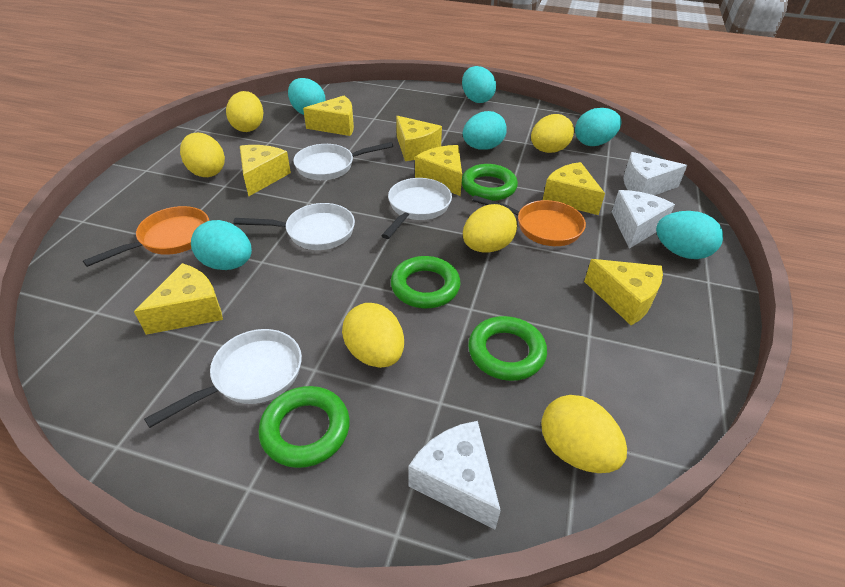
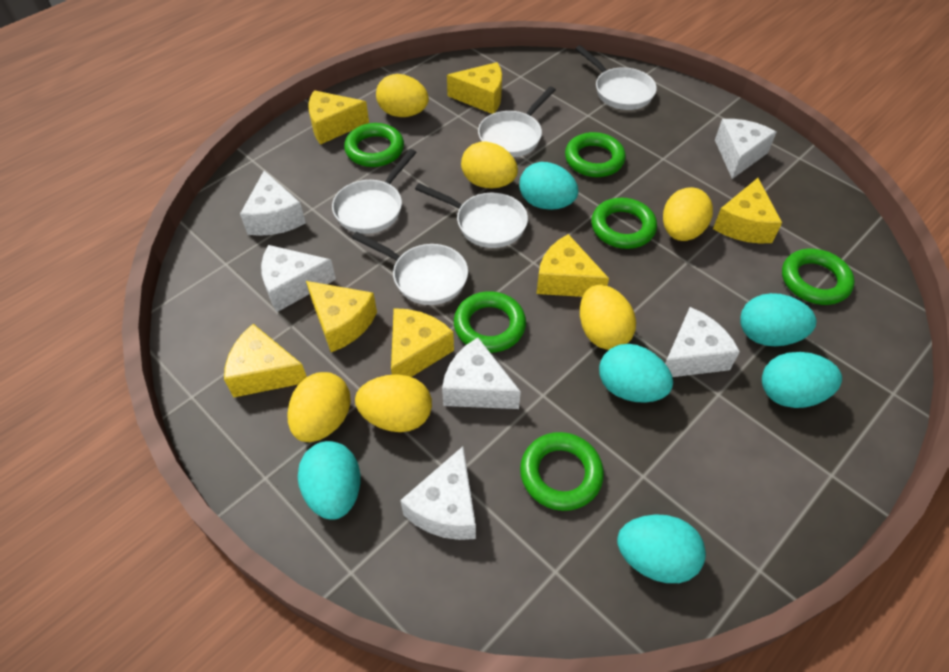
green ring: [259,386,350,468] [391,256,461,308] [462,164,518,201] [468,316,547,381] = 4 -> [344,123,404,167] [454,291,526,353] [520,432,604,511] [565,132,626,177] [591,198,657,249] [782,249,855,305] = 6
orange pan: [83,206,209,267] [472,195,586,246] = 2 -> none = 0
white cheese: [408,421,501,529] [612,190,675,249] [623,152,687,195] = 3 -> [240,171,306,236] [261,245,336,312] [400,446,476,540] [442,338,521,409] [665,307,740,377] [715,119,777,179] = 6
white pan: [144,329,302,428] [233,203,355,250] [293,142,393,180] [381,178,452,239] = 4 -> [332,149,417,234] [352,232,468,305] [415,183,528,248] [478,86,556,157] [575,45,657,110] = 5

